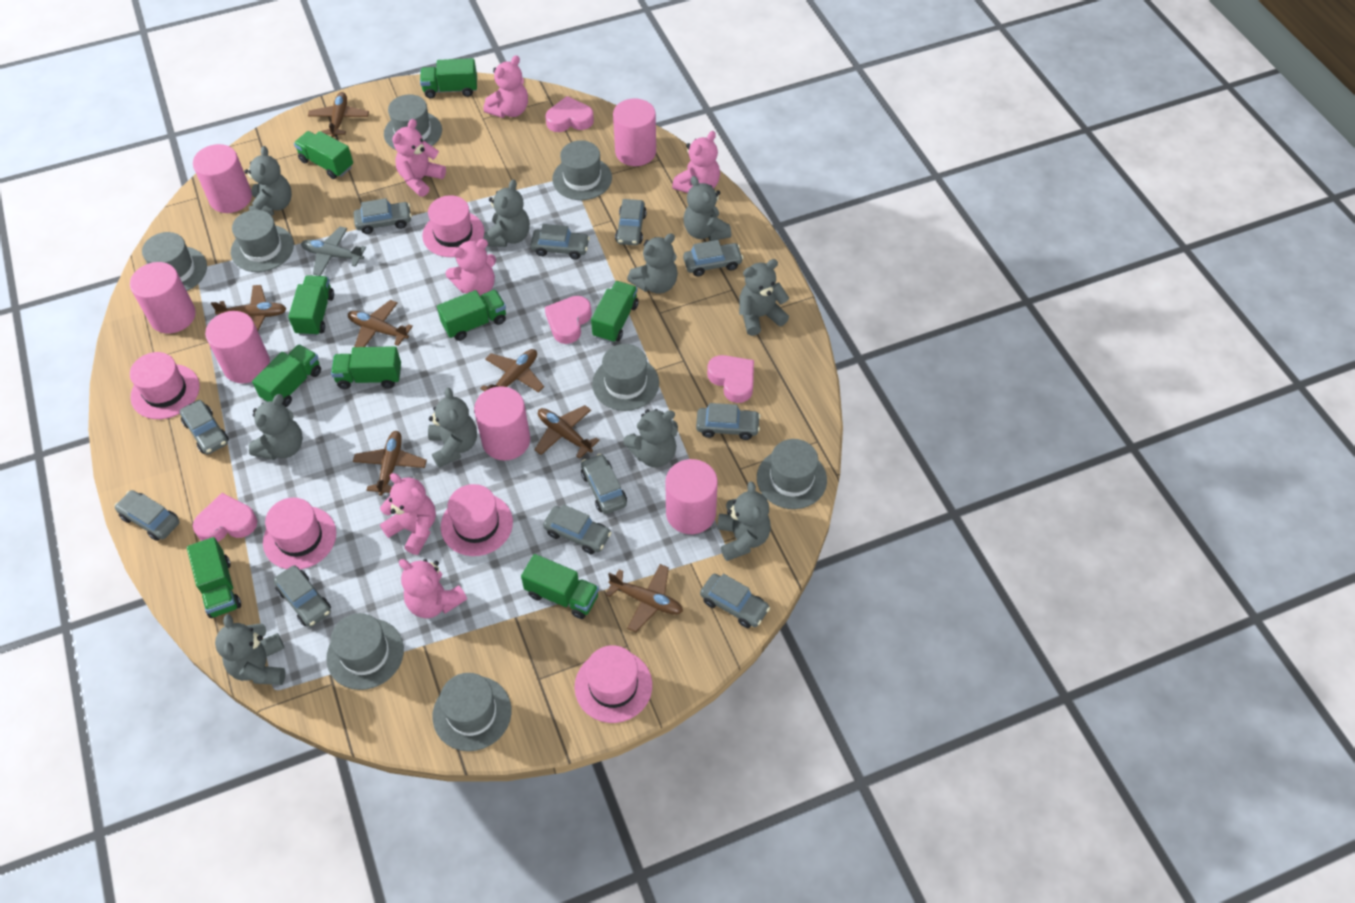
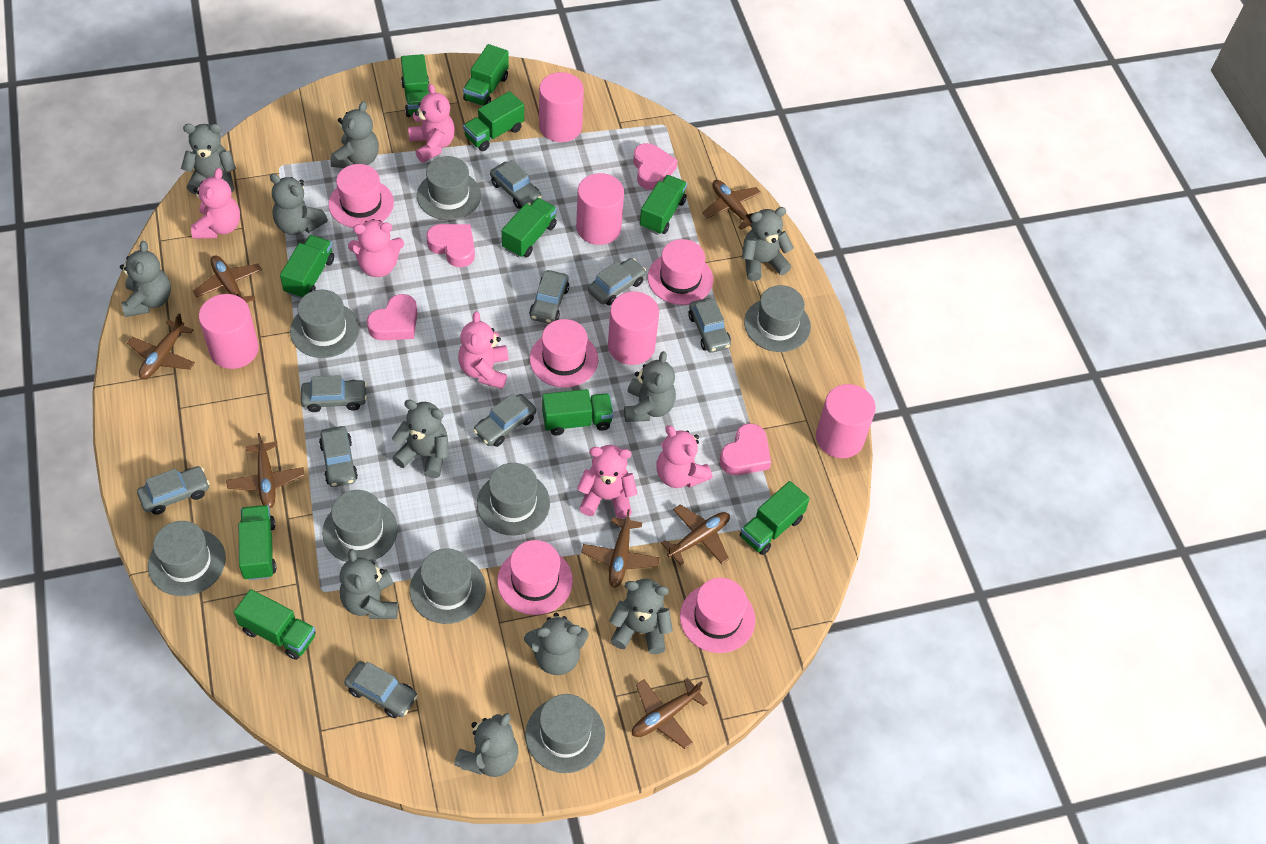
green truck: [187,537,241,618] [252,344,321,407] [288,275,334,336] [294,131,353,179] [331,346,401,389] [420,58,477,98] [437,290,506,341] [521,554,599,619] [591,281,639,343] = 9 -> [234,589,316,660] [239,505,276,580] [280,235,334,299] [401,54,429,117] [463,44,509,106] [463,91,524,151] [502,198,557,258] [542,389,613,436] [640,175,687,235] [740,481,810,555] = 10
grey car: [114,490,179,541] [179,400,229,454] [273,565,331,627] [353,198,412,234] [530,224,590,259] [543,504,612,554] [581,454,627,514] [615,199,647,245] [683,240,743,277] [696,403,761,440] [700,574,770,628] = 11 -> [137,466,210,515] [301,375,367,412] [319,426,358,487] [344,661,418,718] [473,394,536,447] [490,160,542,209] [529,270,569,324] [588,258,646,305] [688,298,731,353] = 9
grey plane: [301,227,366,276] = 1 -> none = 0
grey teddy bear: [215,614,285,685] [244,146,292,216] [249,394,303,460] [428,387,477,468] [484,179,530,247] [623,409,678,467] [627,233,678,294] [683,176,731,241] [717,481,771,561] [739,259,789,336] = 10 -> [120,241,171,317] [181,124,236,194] [270,173,328,235] [331,101,379,168] [340,549,398,619] [392,400,448,478] [454,713,519,777] [524,613,589,675] [609,579,673,654] [624,351,676,422] [742,207,794,281] = 11
pink cylinder: [130,262,196,334] [193,144,252,213] [205,311,270,383] [474,386,530,460] [613,98,656,166] [666,459,718,534] = 6 -> [199,294,259,369] [539,72,584,142] [576,173,624,245] [608,291,659,365] [816,384,876,458] = 5

